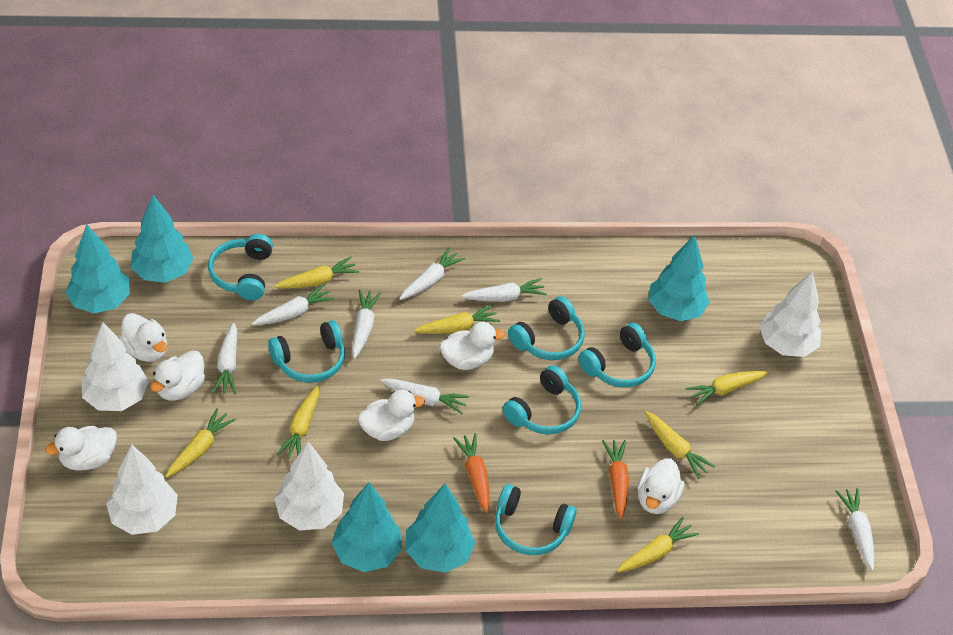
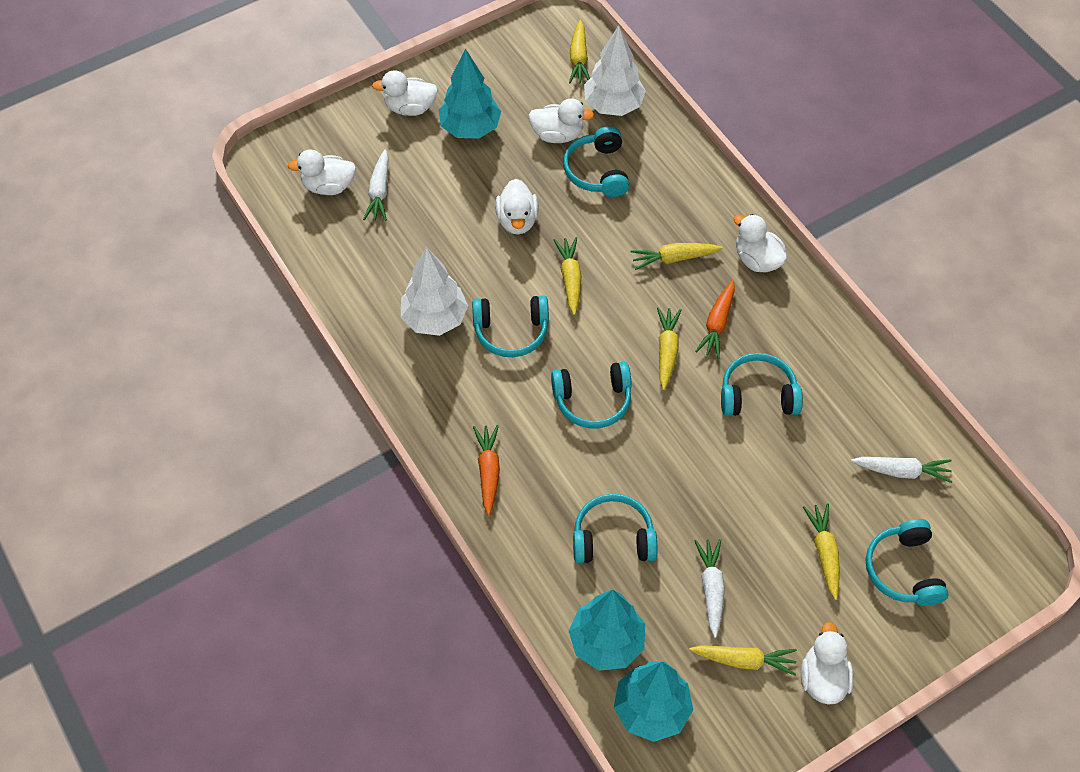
turquoise tree: [66,224,130,313] [130,195,193,283] [331,483,402,572] [406,483,475,573] [648,235,710,321] = 5 -> [439,48,501,138] [569,590,645,671] [614,661,693,742] = 3
white carrot: [212,323,237,394] [252,284,335,325] [352,290,381,359] [380,378,469,414] [400,248,465,300] [461,278,547,302] [835,488,874,571] = 7 -> [363,149,389,221] [694,539,725,638] [851,457,952,483] = 3
white tree: [81,322,149,411] [106,445,178,535] [274,441,344,530] [760,271,821,357] = 4 -> [401,247,468,336] [584,25,646,116] = 2
yellow carrot: [166,408,236,478] [274,257,359,289] [277,386,319,458] [414,305,500,334] [617,517,699,572] [645,411,715,479] [686,371,768,406] = 7 -> [554,237,581,315] [569,20,590,83] [630,243,722,270] [657,307,682,390] [689,645,797,676] [803,503,840,600] = 6

